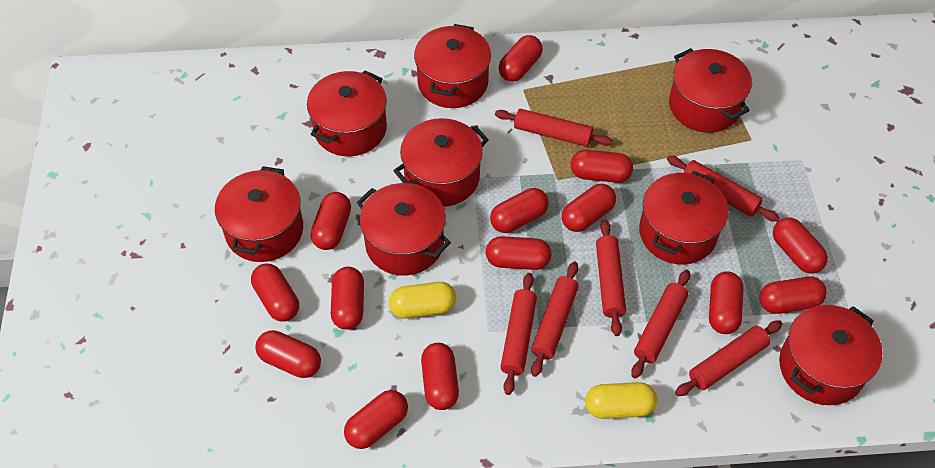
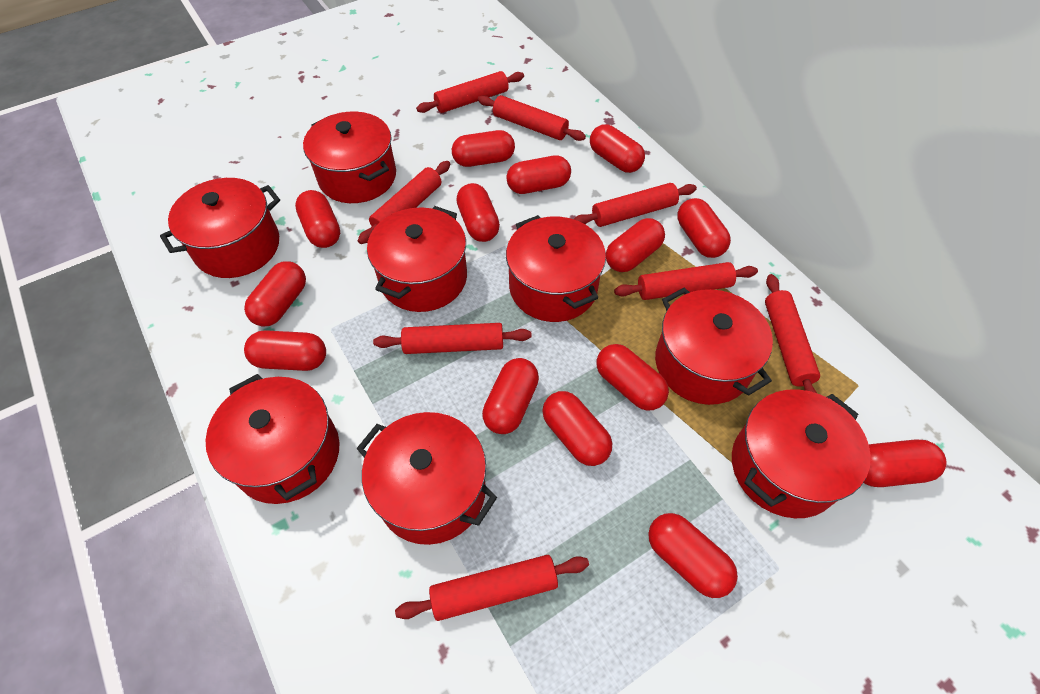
red rolling pin: [495,109,613,147] [501,273,537,395] [531,261,578,377] [596,220,626,336] [631,270,690,378] [667,156,779,222] [675,320,782,396] = 7 -> [358,161,450,244] [373,323,532,354] [395,555,589,621] [416,71,524,113] [478,95,586,141] [574,183,697,227] [614,262,758,300] [765,274,820,394] = 8
yellow capsule: [389,282,456,318] [585,382,657,419] = 2 -> none = 0

